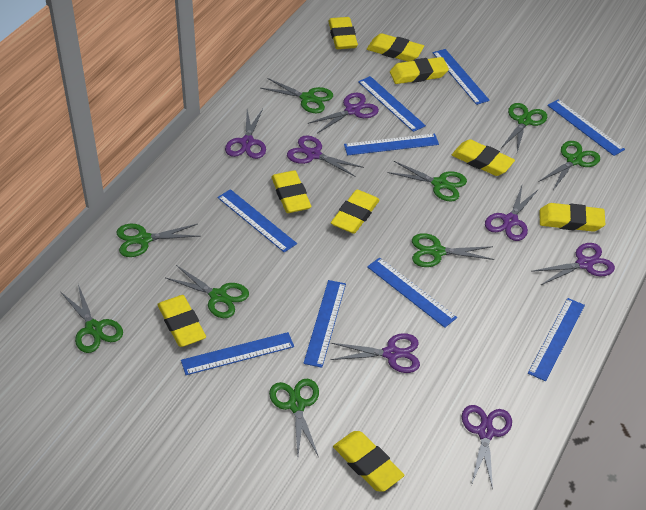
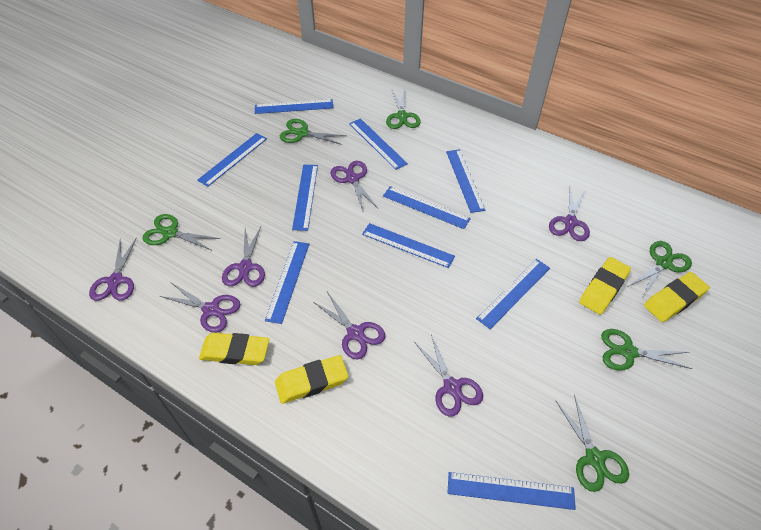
blue ruler: [181,332,294,375] [218,189,297,253] [303,280,346,368] [344,134,439,155] [358,76,426,132] [367,258,457,328] [433,49,490,105] [528,298,585,381] [547,99,625,156] = 9 -> [197,133,267,187] [255,99,333,114] [265,241,309,324] [292,165,318,231] [349,118,408,170] [362,223,455,268] [383,186,471,229] [446,149,485,213] [448,472,576,510] [476,259,550,329] = 10
green scissors: [61,284,123,353] [116,224,201,257] [166,265,249,318] [261,78,333,113] [269,379,319,457] [387,161,467,201] [412,233,494,267] [501,103,547,152] [539,141,600,190] = 9 -> [142,214,220,250] [280,119,347,145] [386,89,421,129] [556,395,629,492] [601,329,692,371] [627,241,692,297] = 6
yellow eraser: [157,295,206,347] [271,171,311,213] [328,17,358,49] [331,190,380,234] [333,431,404,492] [367,33,424,62] [390,57,449,84] [452,139,515,176] [540,203,605,232] = 9 -> [199,333,269,365] [275,355,348,404] [579,257,631,315] [644,272,710,322] = 4

